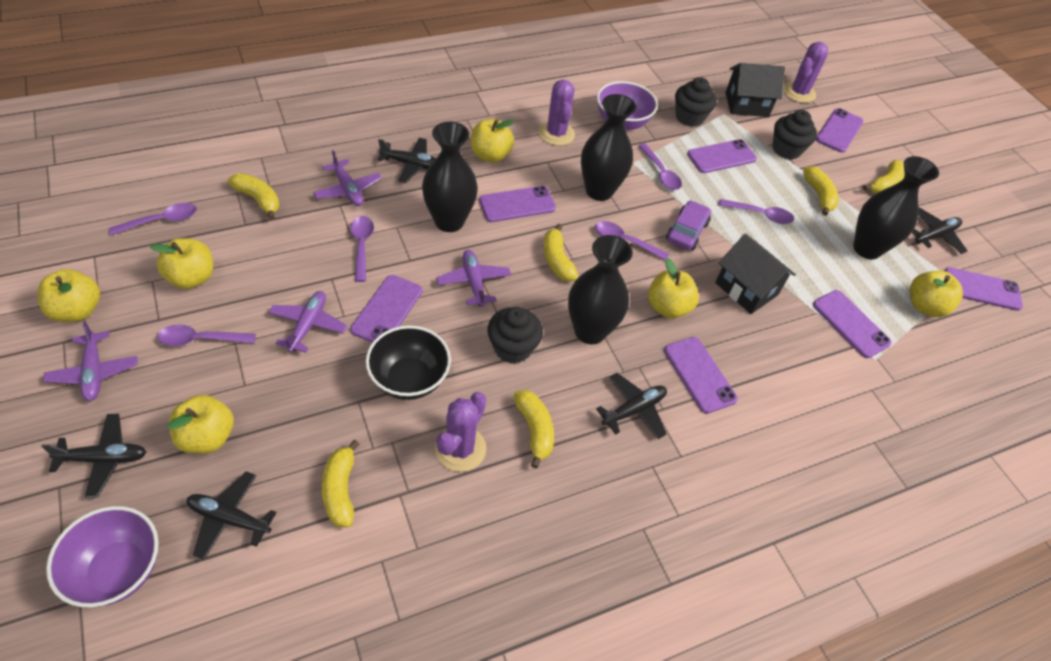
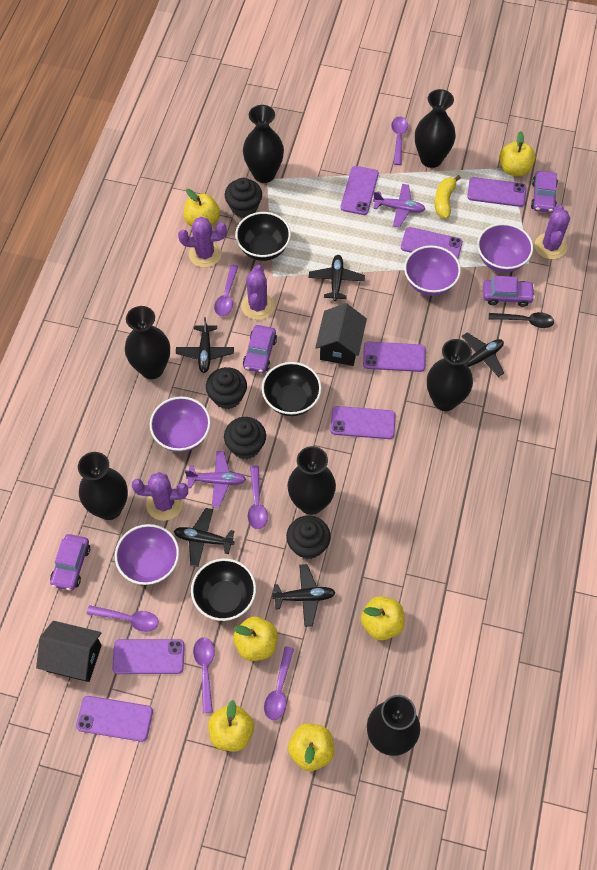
black bowl: [366,325,451,400] = 1 -> [191,559,256,621] [235,212,291,261] [262,362,321,416] = 3
black cupcake: [487,307,543,364] [675,77,717,127] [773,110,817,160] = 3 -> [206,367,247,409] [224,417,266,459] [225,178,262,218] [286,515,331,559] = 4
black spoon: none = 0 -> [489,312,554,328] = 1
black vase: [422,122,478,232] [568,235,633,344] [581,94,636,201] [853,156,939,259] = 4 -> [78,452,128,520] [125,306,170,379] [243,105,284,183] [287,446,336,515] [367,695,420,756] [415,89,456,168] [427,339,473,411] = 7
purple bowl: [46,506,159,607] [597,81,658,131] = 2 -> [115,524,179,585] [150,397,211,452] [404,245,461,296] [477,223,533,273] = 4
purple cactus: [435,392,487,472] [538,80,575,146] [783,42,828,103] = 3 -> [132,472,188,521] [178,217,227,268] [241,265,275,320] [535,205,570,259] = 4
purple car: [666,200,711,250] = 1 -> [50,534,90,591] [243,325,277,373] [483,276,535,307] [531,171,558,213] = 4
purple plane: [43,321,138,401] [268,291,347,353] [313,150,382,206] [436,250,511,307] = 4 -> [185,451,246,507] [373,184,425,228] = 2
yellow banana: [228,173,280,220] [322,440,359,527] [514,390,554,468] [544,224,579,281] [803,166,839,216] [863,160,905,194] = 6 -> [435,175,461,219] = 1

